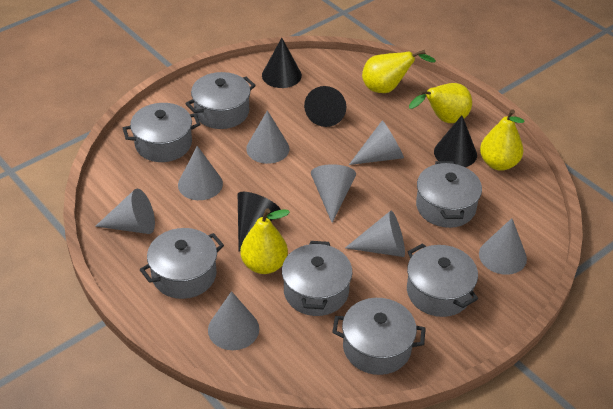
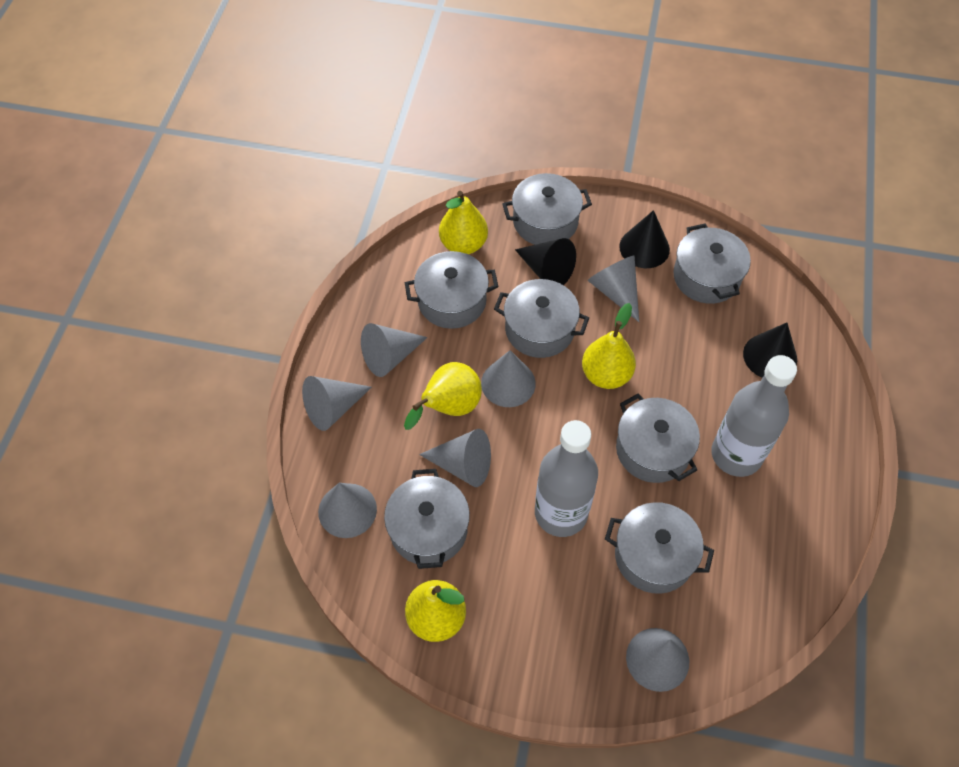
black cone: [238,192,281,251] [262,38,302,88] [304,86,346,127] [434,115,477,167] = 4 -> [515,238,576,285] [619,210,670,268] [743,323,797,378] = 3
grey bottle: none = 0 -> [535,420,598,537] [711,355,797,477] = 2
grey cone: [95,189,155,234] [178,146,223,200] [208,291,259,350] [246,110,289,164] [311,164,356,223] [345,211,405,257] [349,120,404,165] [479,218,527,275] = 8 -> [302,376,372,431] [318,483,377,538] [361,323,428,377] [419,429,491,487] [481,350,536,407] [587,256,639,322] [626,628,689,692] = 7

